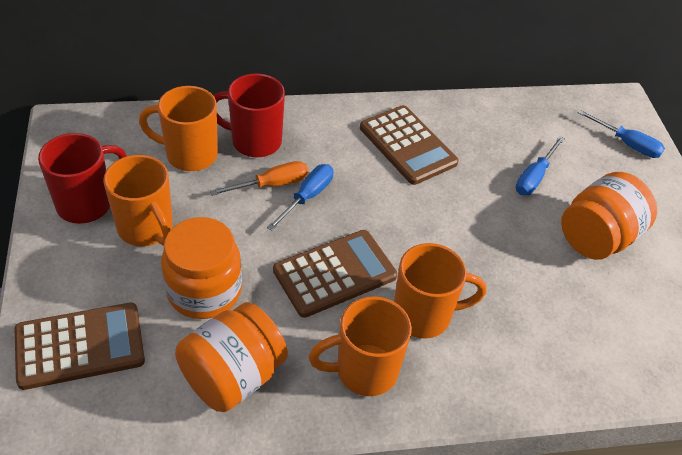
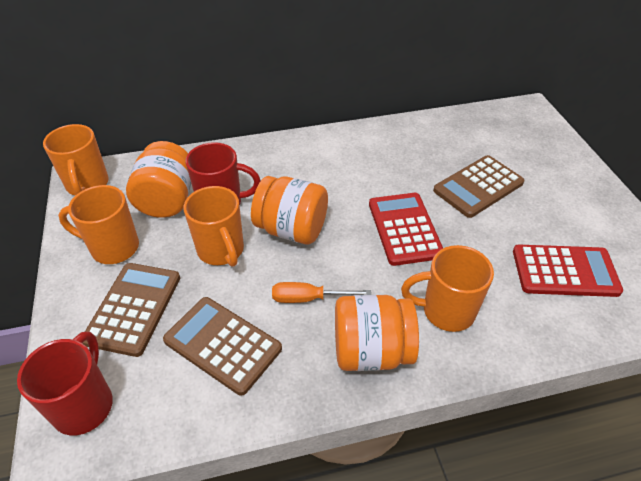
blue screwdriver: [267,164,334,231] [515,136,565,195] [578,110,665,158] = 3 -> none = 0
red calculator: none = 0 -> [369,193,443,266] [513,244,623,297] = 2

